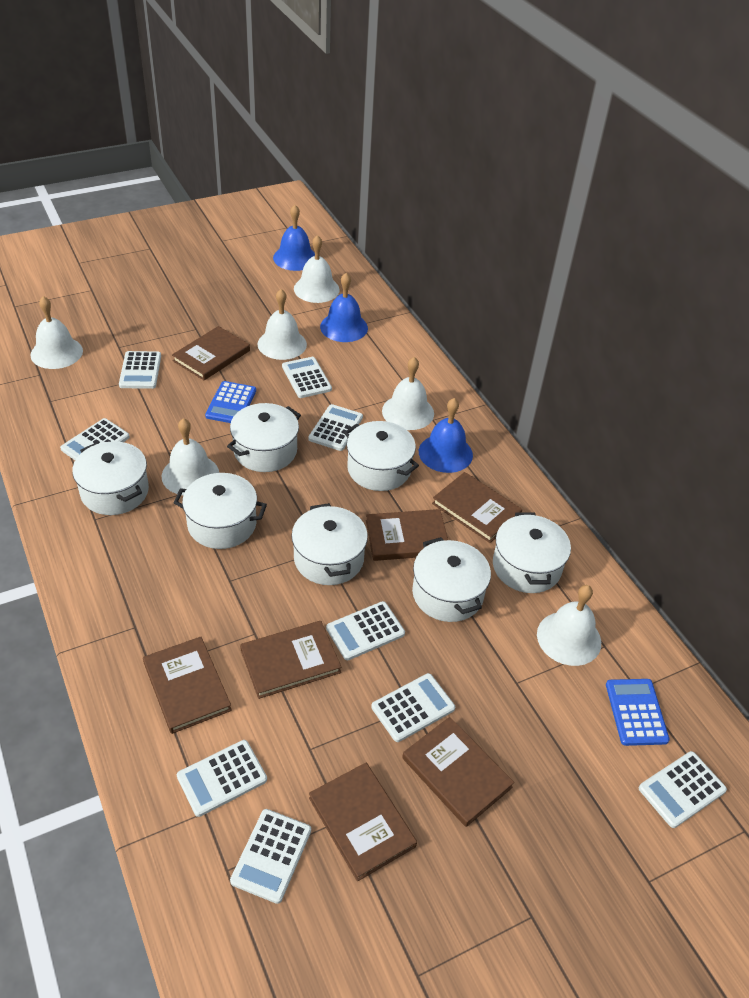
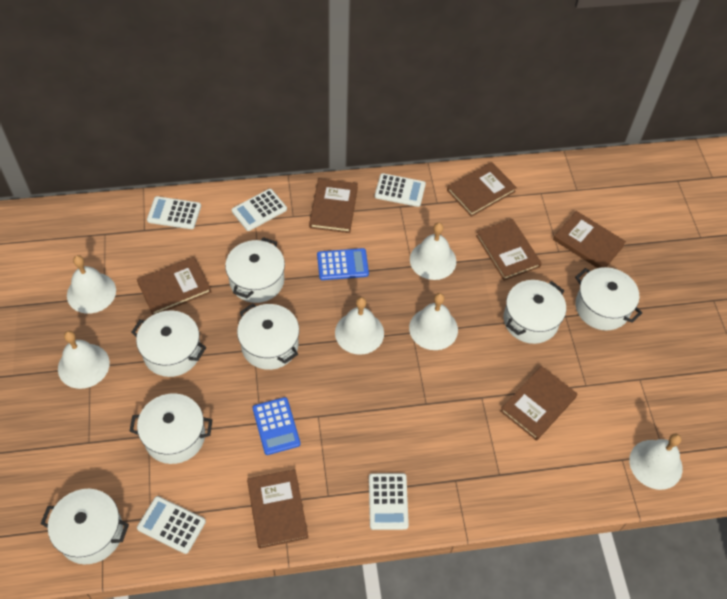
blue bell: [273,205,315,271] [320,273,368,342] [419,398,473,473] = 3 -> none = 0
white calculator: [60,418,130,460] [119,351,161,389] [177,740,267,817] [230,809,311,904] [282,357,332,398] [308,404,363,451] [326,601,405,660] [371,673,455,742] [639,751,727,828] = 9 -> [137,496,206,554] [147,196,201,229] [232,189,287,231] [369,473,409,530] [375,173,426,207] = 5

